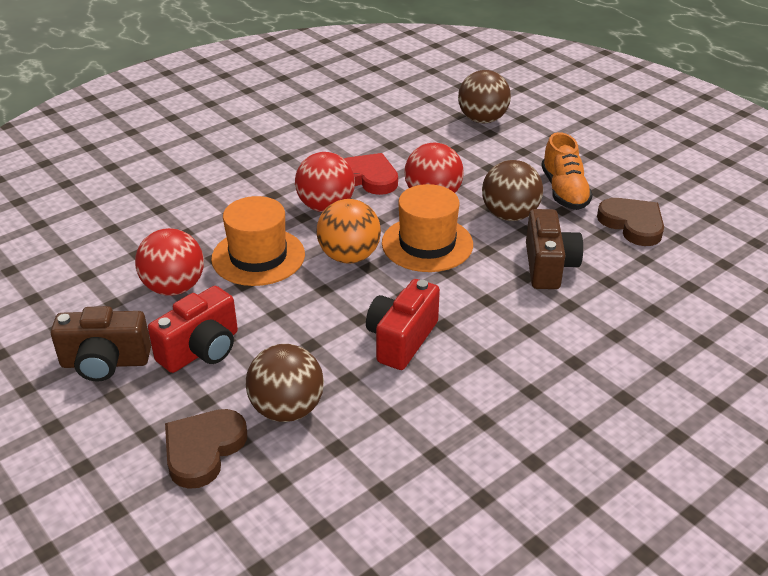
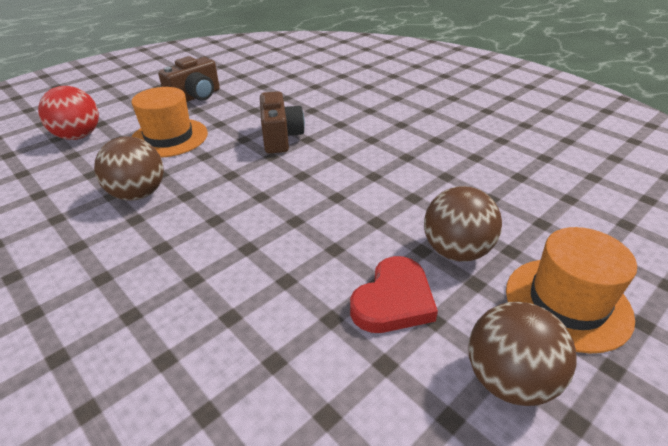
brown heart: [165,409,247,489] [597,198,664,246] = 2 -> none = 0
orange ball: [316,199,381,264] = 1 -> none = 0
orange shoe: [541,132,593,210] = 1 -> none = 0
red ball: [135,228,204,296] [295,152,355,212] [404,143,464,193] = 3 -> [38,86,99,140] = 1
red camera: [148,286,238,373] [366,279,440,370] = 2 -> none = 0

